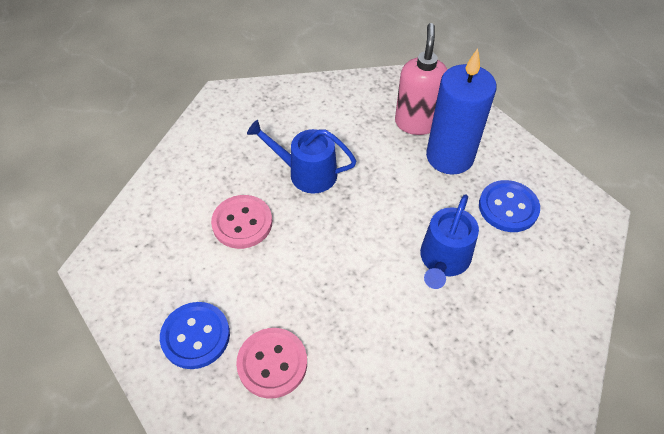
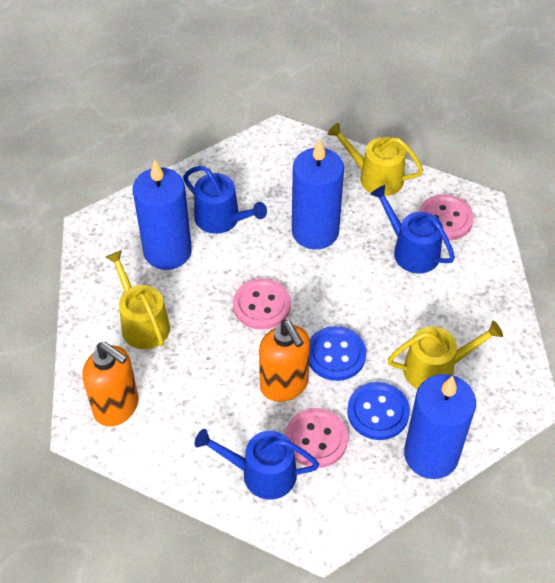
blue candle: [426,48,497,175] = 1 -> [133,160,192,270] [292,139,344,250] [404,374,476,479] = 3
blue watering can: [247,120,356,193] [420,194,479,289] = 2 -> [183,166,267,234] [195,429,319,500] [370,185,455,273] = 3
orange soap dispenser: none = 0 -> [82,342,138,427] [259,319,310,402] = 2
pink button: [211,195,272,249] [236,328,307,399] = 2 -> [233,278,291,330] [285,408,348,468] [419,194,474,241] = 3
pink soap dispenser: [395,23,448,135] = 1 -> none = 0
yellow watering can: none = 0 -> [106,250,170,349] [327,123,423,196] [388,321,503,389] = 3

